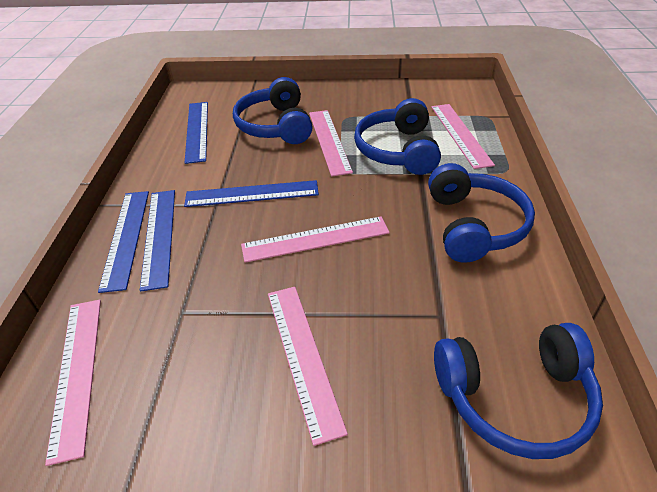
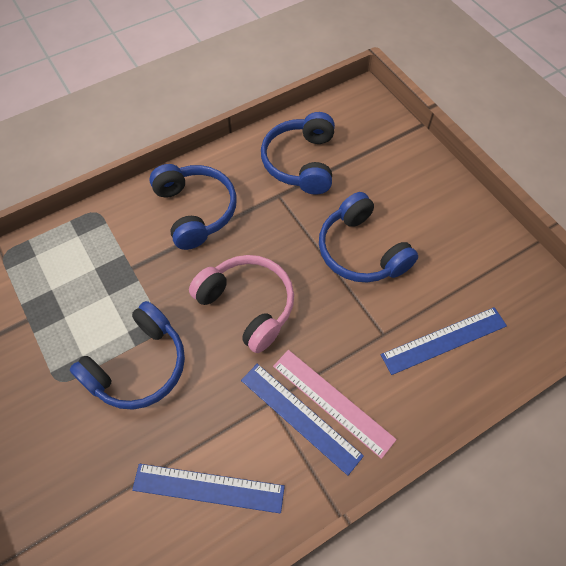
blue ruler: [98,191,149,293] [140,190,175,292] [184,180,319,207] [185,102,208,164] = 4 -> [132,464,285,514] [241,364,364,476] [381,307,507,375] = 3
pink headphones: none = 0 -> [189,255,294,353] = 1
pink ruler: [45,300,101,466] [241,216,390,263] [268,287,348,446] [309,110,353,177] [431,104,495,169] = 5 -> [273,350,397,459] = 1

